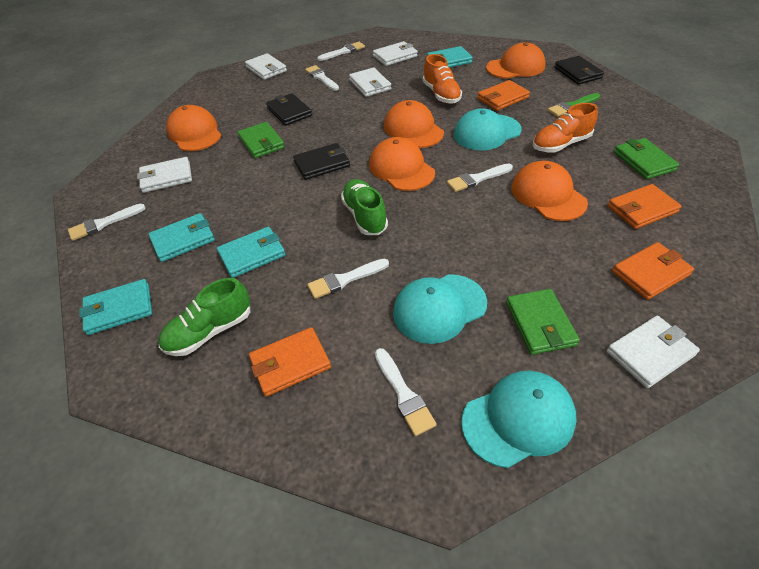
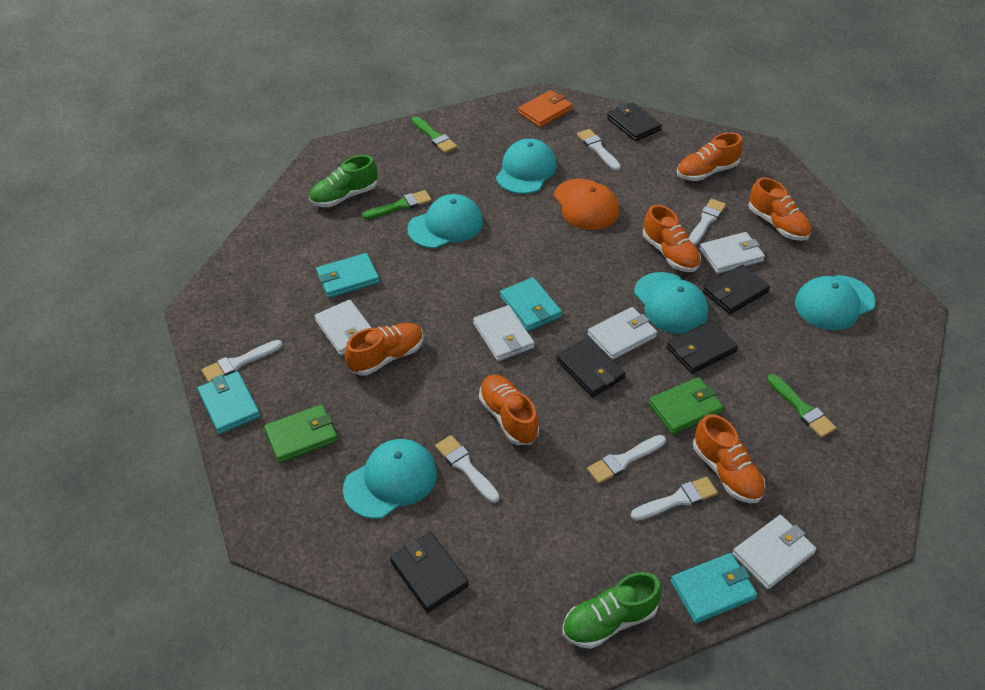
black wallet: [266,93,312,126] [293,143,350,180] [554,56,604,85] = 3 -> [390,532,469,613] [556,337,626,397] [607,102,662,141] [666,320,738,374] [703,264,770,314] = 5
green brush: [548,93,600,117] = 1 -> [362,190,432,219] [412,116,457,153] [767,374,836,438] = 3
green wallet: [238,122,285,158] [506,289,580,355] [614,138,679,179] = 3 -> [264,404,338,463] [649,377,724,434] = 2
orange cap: [166,105,221,151] [369,137,435,191] [384,100,444,148] [486,42,546,79] [511,161,588,221] = 5 -> [554,179,619,230] = 1
orange shoe: [423,54,462,103] [533,103,598,152] = 2 -> [345,323,424,376] [479,375,539,445] [643,205,701,272] [677,132,743,181] [693,414,765,503] [748,178,811,241] = 6
orange wallet: [249,327,331,397] [477,80,530,111] [608,184,682,229] [612,242,694,300] = 4 -> [518,90,573,127] = 1
turquoise cap: [393,274,487,344] [454,108,522,150] [461,371,576,468] = 3 -> [343,439,437,519] [407,194,483,249] [496,139,557,194] [634,272,708,334] [795,275,876,330] = 5

